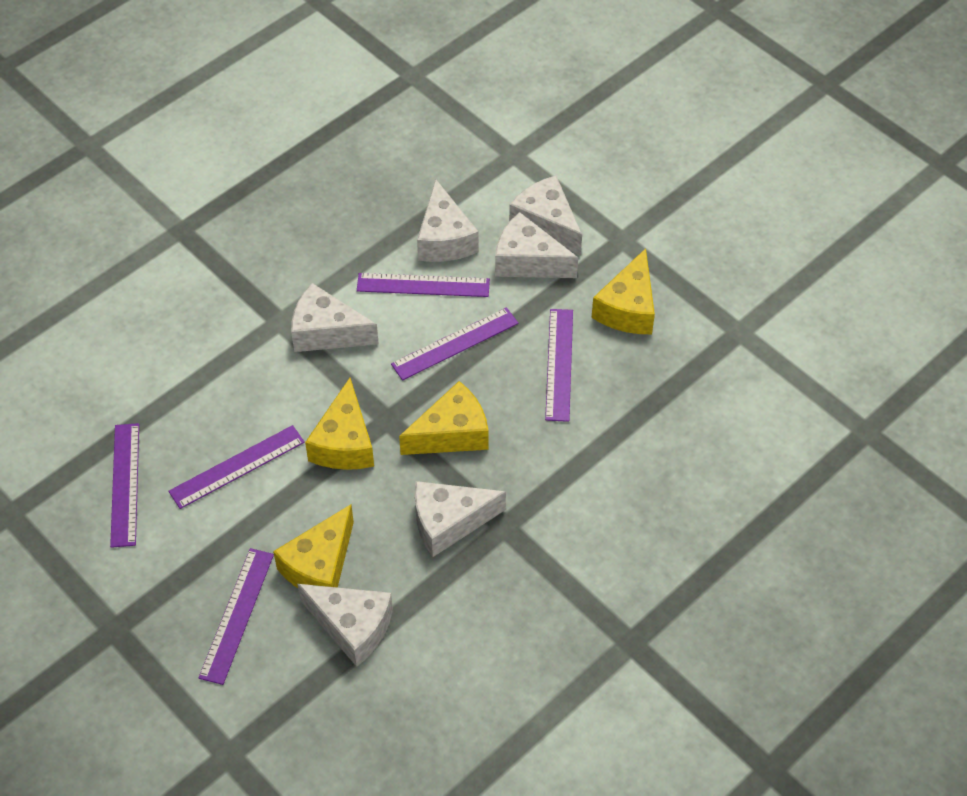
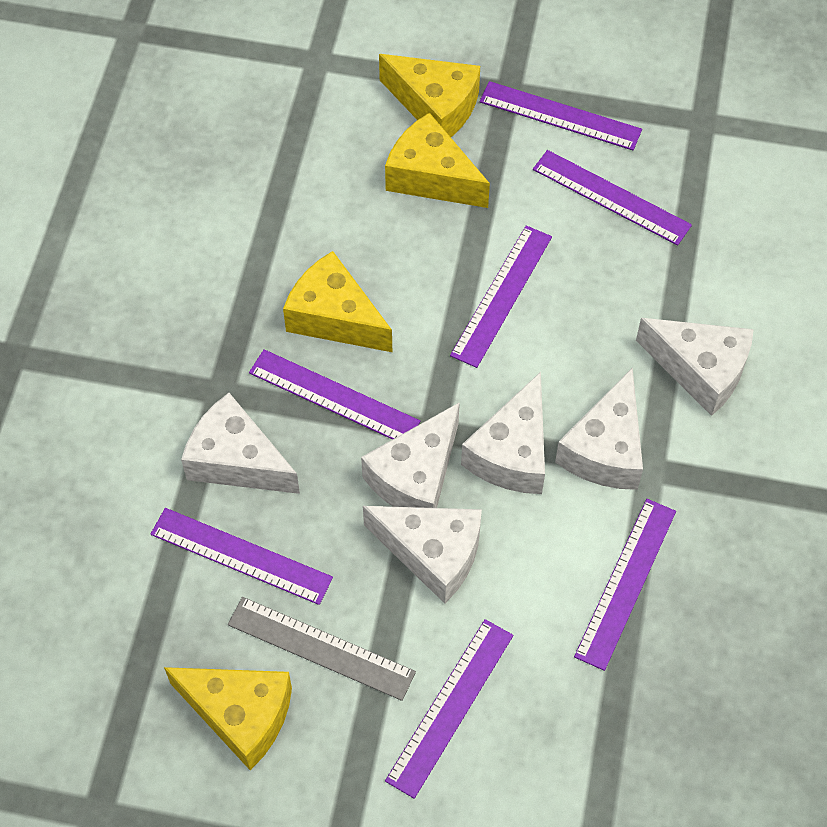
grey ruler: none = 0 -> [228,597,416,701] = 1
purple ruler: [110,423,139,548] [168,425,305,509] [199,548,274,685] [357,273,490,297] [391,307,519,380] [545,309,573,422] = 6 -> [151,508,333,605] [249,349,420,439] [385,619,513,799] [450,225,552,368] [479,81,642,150] [533,150,692,245] [574,499,676,671] = 7

